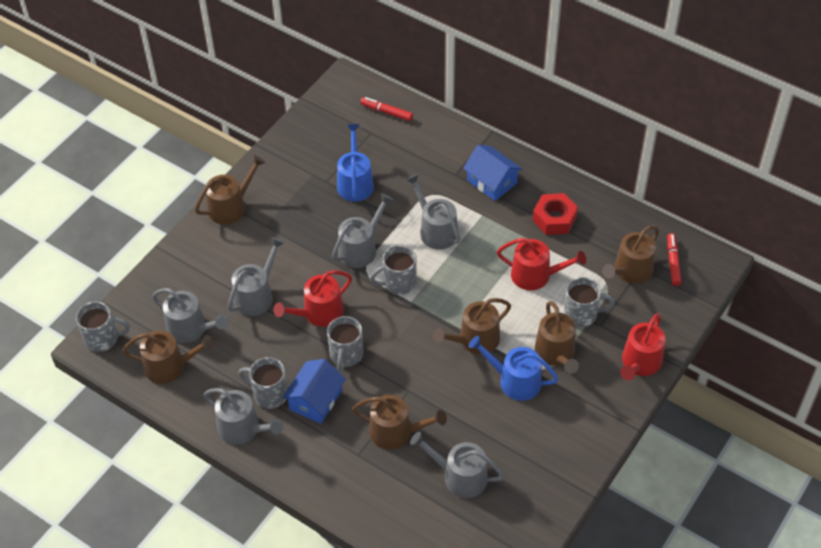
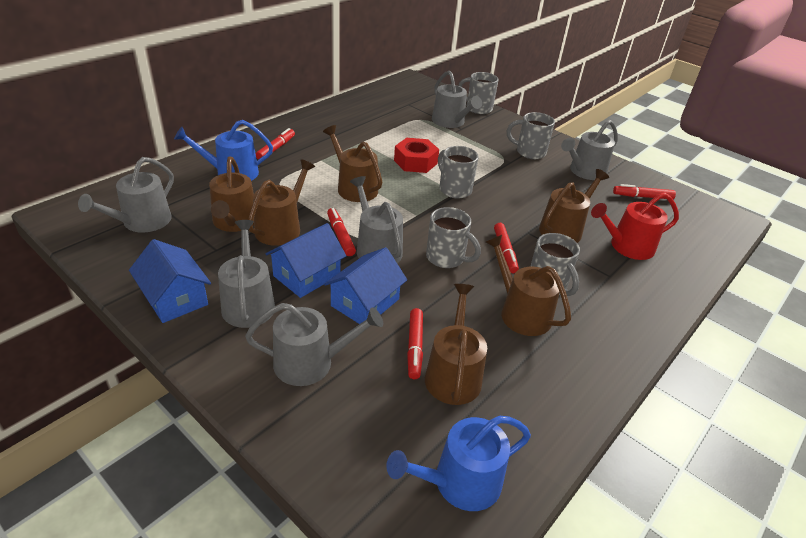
blue house: [282,359,346,424] [463,145,523,201] = 2 -> [129,239,211,323] [265,223,346,298] [324,247,407,324] = 3
red marker: [360,97,413,121] [667,233,682,286] = 2 -> [256,128,295,160] [327,208,356,256] [407,308,423,379] [494,223,519,273] [613,184,676,199] = 5
red watering can: [274,270,352,327] [497,238,586,290] [620,313,665,380] = 3 -> [591,193,679,260] = 1

